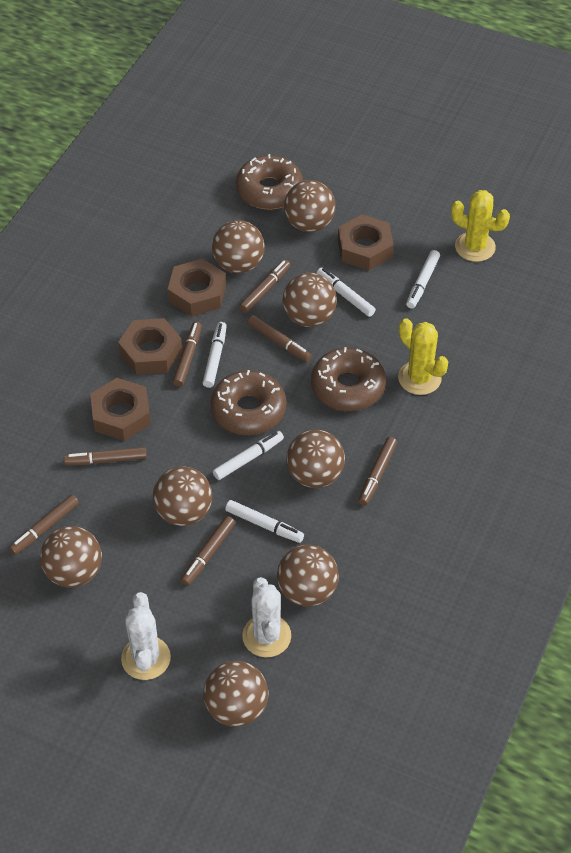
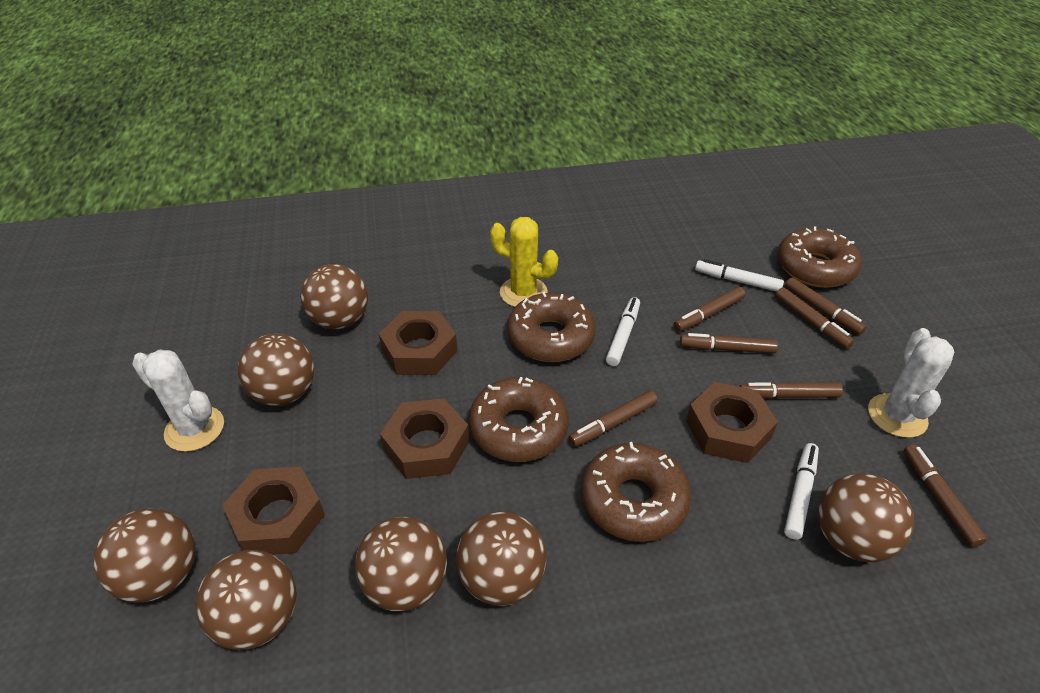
brown ball: [40,526,102,587] [153,466,212,526] [203,661,268,727] [212,220,265,273] [277,545,339,607] [282,273,337,327] [284,180,336,232] [286,429,345,488] = 8 -> [94,509,196,603] [196,550,297,650] [238,334,314,406] [301,264,368,329] [355,516,447,611] [456,512,546,606] [818,473,914,562] = 7
brown donut: [211,370,287,435] [236,154,303,210] [311,347,386,411] = 3 -> [469,377,569,462] [507,292,596,362] [581,442,691,542] [777,226,862,288] = 4
white marker: [203,322,227,388] [213,431,284,480] [225,500,304,543] [316,268,376,317] [406,250,440,309] = 5 -> [606,297,640,366] [695,259,784,292] [784,443,819,540] = 3
yellow cactus: [398,318,449,395] [451,190,510,262] = 2 -> [490,217,558,307] = 1

